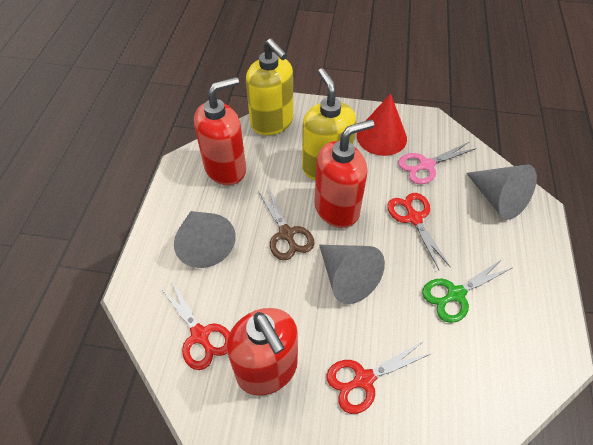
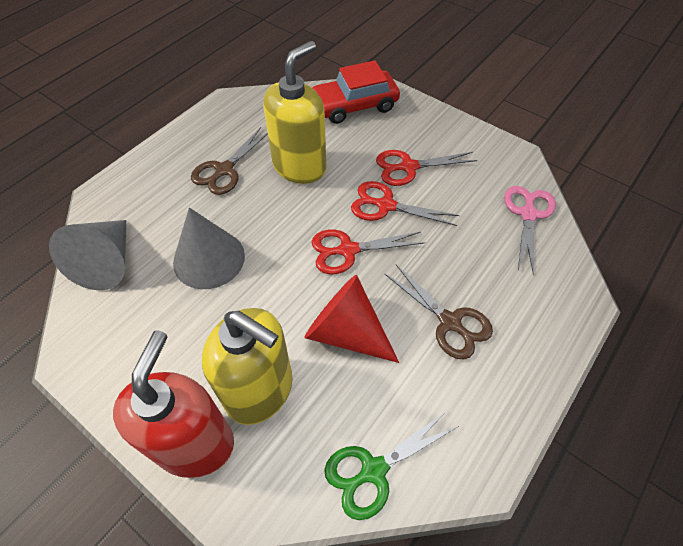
brown scissors: [258,186,314,260] = 1 -> [191,127,268,195] [385,265,493,359] = 2
grey cone: [174,211,236,268] [319,245,385,304] [466,165,537,220] = 3 -> [49,220,126,290] [173,208,245,289] = 2
red car: none = 0 -> [313,61,400,124] = 1
red soap dispenser: [194,77,246,185] [227,308,298,395] [314,119,374,228] = 3 -> [113,330,234,478] = 1

